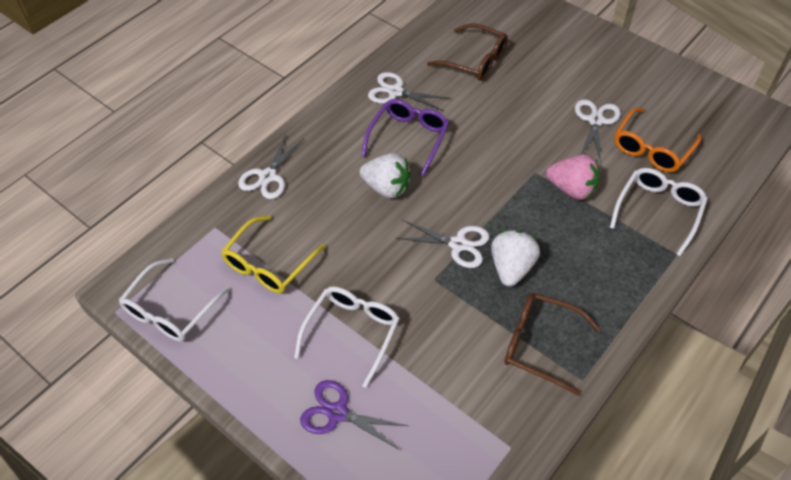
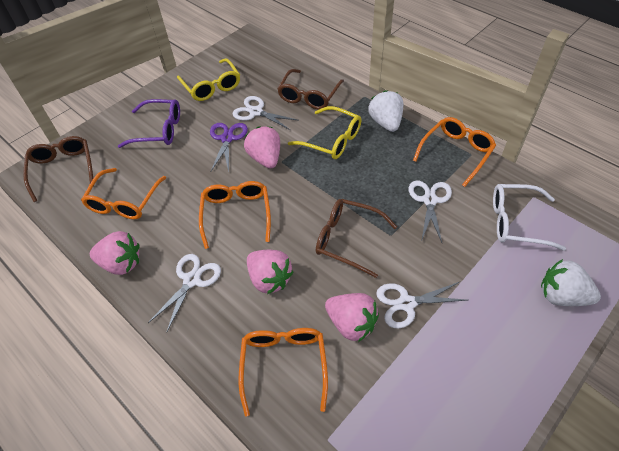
brown glasses: [427,23,508,81] [505,293,601,396] = 2 -> [23,136,94,202] [277,69,344,110] [316,199,397,278] = 3
orange glasses: [614,108,702,172] = 1 -> [81,168,166,219] [199,181,271,249] [238,328,328,416] [413,117,496,187] = 4
pink strawberry: [546,154,600,200] = 1 -> [90,231,139,275] [244,126,280,169] [247,250,294,294] [325,293,379,342] = 4
white glasses: [119,258,230,342] [294,286,400,388] [610,168,708,256] = 3 -> [493,184,566,251] = 1
yellow glasses: [221,215,326,293] = 1 -> [177,58,240,101] [288,106,362,159] = 2

